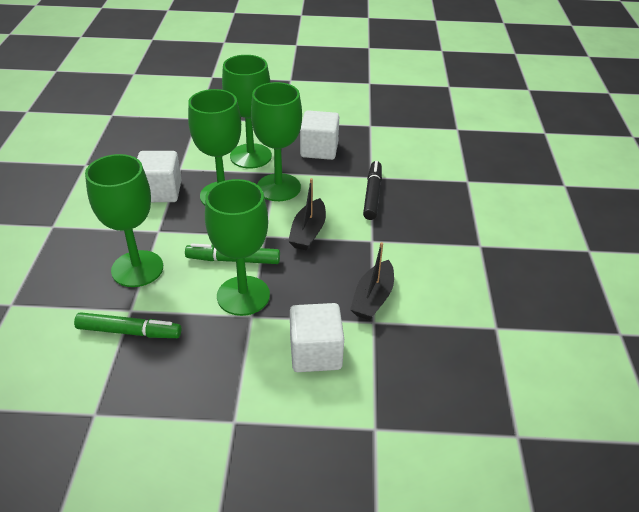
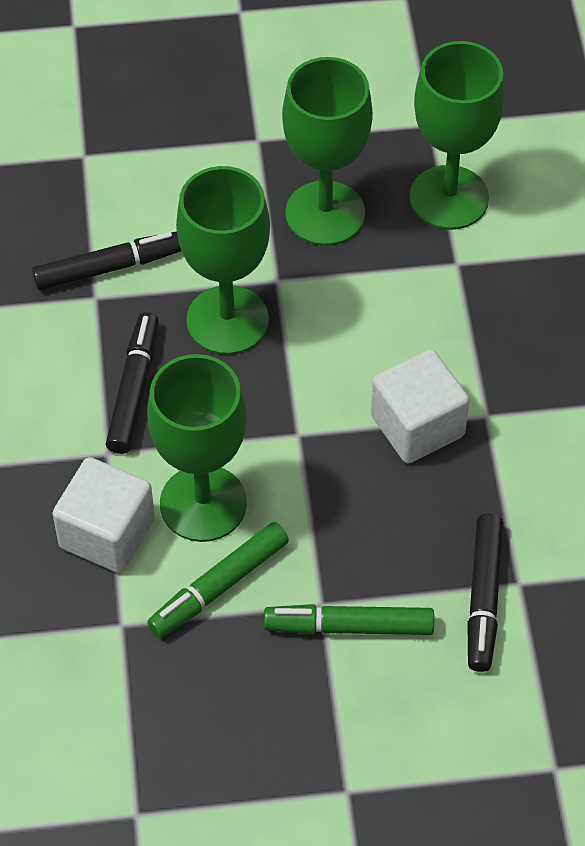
black boat: [288,178,326,251] [350,242,394,320] = 2 -> none = 0
black marker: [363,161,382,220] = 1 -> [32,231,181,290] [106,312,159,454] [467,514,503,672] = 3
green goblet: [85,154,163,287] [188,89,241,205] [205,179,270,316] [222,55,272,169] [251,82,302,201] = 5 -> [147,354,247,542] [176,166,270,355] [282,57,373,246] [410,41,505,230] = 4
white cube: [137,151,182,202] [290,303,344,372] [300,110,339,160] = 3 -> [52,457,155,573] [371,349,470,463] = 2

